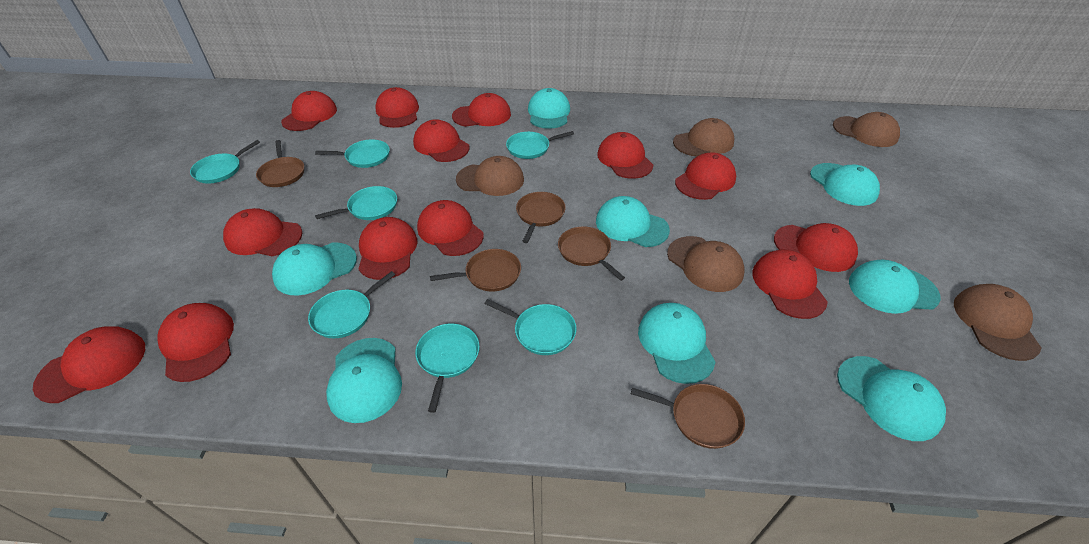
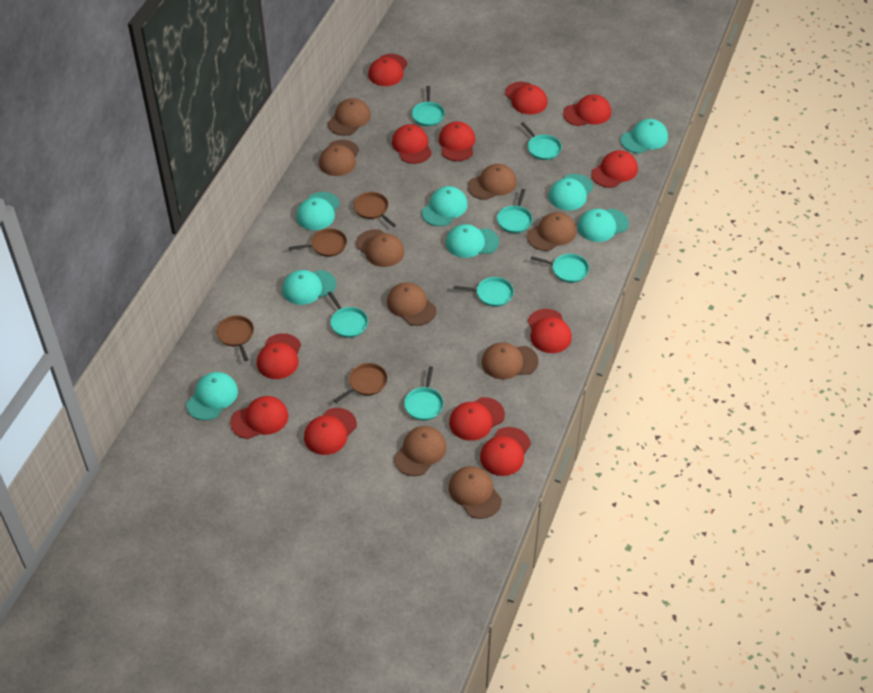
brown cap: [456,156,524,196] [667,236,744,292] [673,118,734,157] [833,112,900,147] [954,284,1041,361] = 5 -> [319,140,359,176] [328,98,371,136] [356,229,405,267] [387,282,436,326] [394,426,447,476] [449,466,502,519] [467,164,517,200] [482,342,538,379] [527,212,576,251] = 9
brown pan: [256,140,304,187] [430,249,521,291] [516,192,566,243] [558,227,625,281] [631,384,745,449] = 5 -> [216,315,254,361] [289,228,347,257] [334,363,388,403] [353,192,396,227] = 4
red cap: [33,326,145,403] [157,303,234,382] [223,208,302,256] [281,91,337,131] [359,217,417,280] [375,87,419,128] [413,119,469,162] [417,200,484,256] [452,93,511,127] [597,132,653,179] [675,152,736,200] [752,249,828,319] [774,223,858,272] = 13 -> [230,396,288,439] [257,333,301,379] [304,408,357,455] [368,54,408,86] [392,124,432,164] [439,121,476,161] [449,397,505,441] [480,427,531,476] [505,82,548,115] [528,309,572,353] [563,94,611,126] [591,150,638,188] = 12

